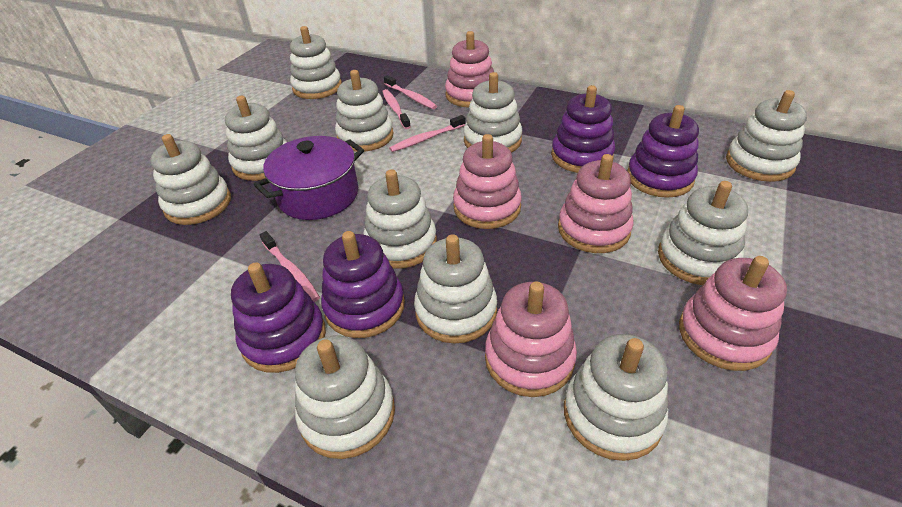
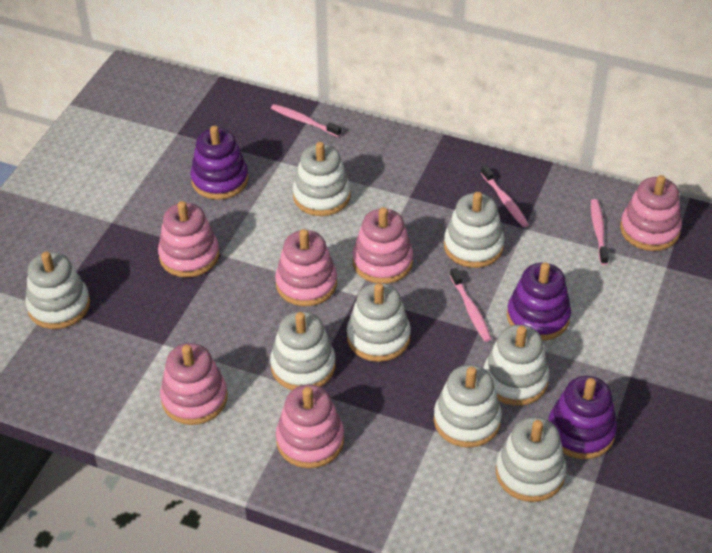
pink stacking toy: [445,31,494,107] [453,134,522,229] [485,281,577,397] [558,154,633,253] [679,256,787,371] = 5 -> [158,201,219,278] [160,343,228,425] [275,229,337,306] [276,385,344,468] [352,207,413,284] [620,175,682,251] = 6
purple pot: [254,136,364,220] = 1 -> none = 0
purple stacking toy: [231,262,326,373] [321,231,405,338] [551,85,615,173] [627,105,699,198] = 4 -> [190,126,248,200] [507,263,571,341] [549,376,617,459] = 3
white stacking toy: [151,134,231,225] [225,96,287,181] [290,26,342,99] [295,335,395,459] [335,70,394,152] [363,169,437,269] [414,234,497,344] [463,72,522,153] [564,334,668,461] [658,181,748,285] [726,90,807,182] = 11 -> [25,252,90,329] [270,311,336,390] [293,142,351,216] [347,283,411,362] [434,365,502,448] [444,192,505,268] [484,325,550,406] [496,417,567,502] = 8

